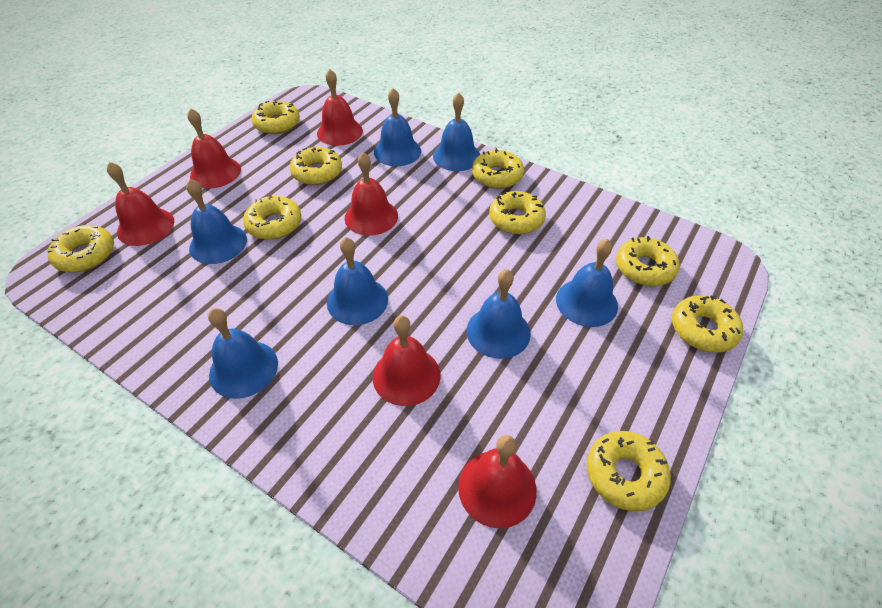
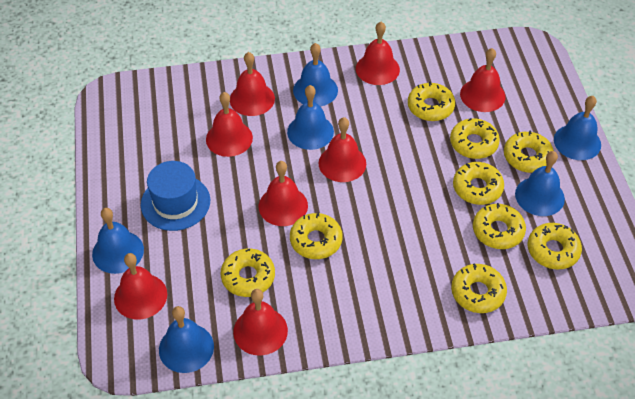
blue bell: [186,179,247,264] [208,308,278,399] [327,237,388,325] [374,88,421,166] [433,92,480,171] [467,269,531,359] [556,239,618,327] = 7 -> [92,208,144,274] [159,306,214,373] [287,85,334,150] [293,43,338,107] [515,151,565,216] [554,96,601,160] = 6
blue hat: none = 0 -> [141,161,210,231] = 1
red bell: [107,162,174,246] [188,108,241,188] [317,69,363,146] [345,152,398,236] [373,315,441,406] [458,435,537,528] = 6 -> [114,253,167,319] [206,92,253,157] [230,52,275,116] [233,289,288,356] [259,161,308,226] [319,117,366,182] [356,22,400,85] [460,48,505,112] = 8

